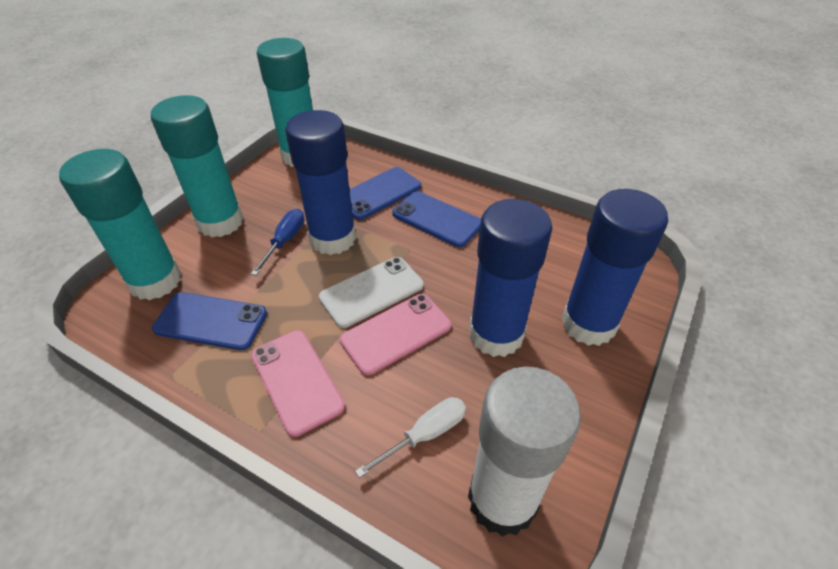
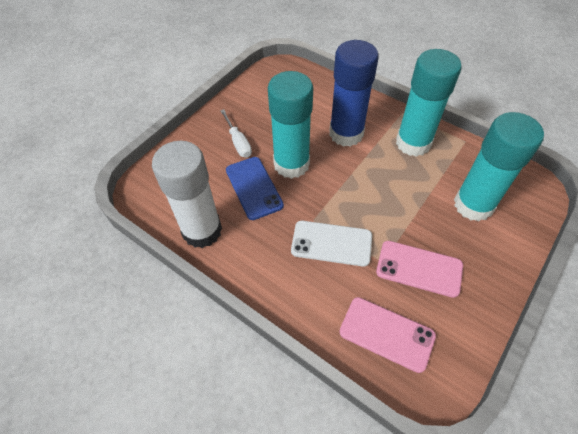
blue glue stick: [285,110,356,255] [469,199,552,357] [562,189,668,346] = 3 -> [330,40,379,146] = 1
blue phone: [152,292,267,350] [349,167,421,220] [392,191,481,247] = 3 -> [226,157,284,220] = 1
blue screwdriver: [251,209,304,275] = 1 -> none = 0

